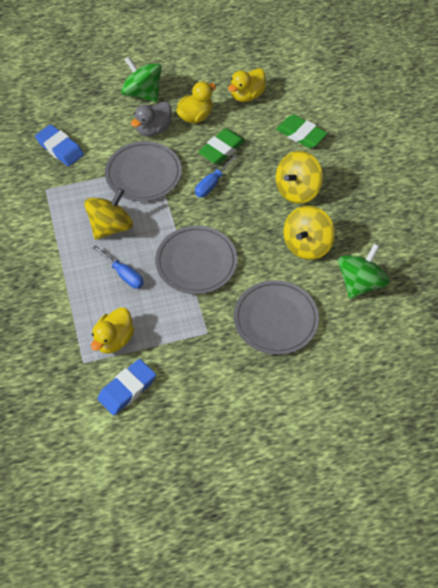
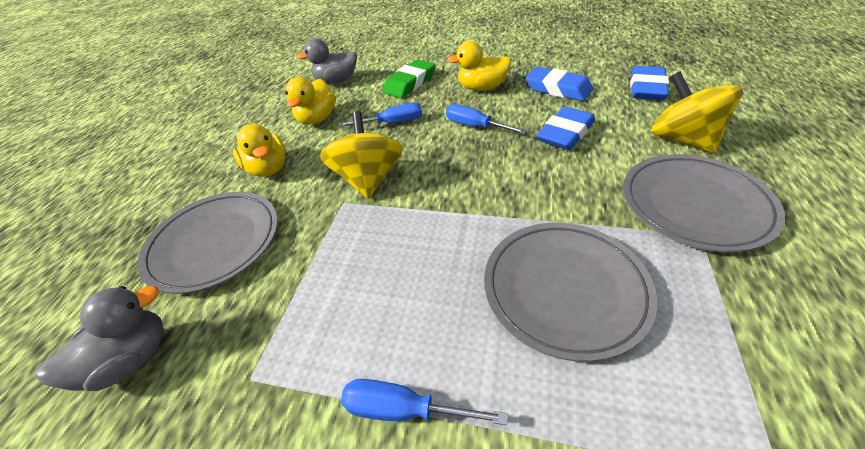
blue eraser: [35,124,84,166] [97,359,156,415] = 2 -> [526,67,593,101] [536,106,595,150] [630,66,669,100] = 3
blue screwdriver: [93,245,144,289] [195,154,238,197] = 2 -> [339,103,422,127] [341,379,508,425] [446,104,527,134] = 3
green eraser: [198,128,245,164] [276,114,327,148] = 2 -> [382,59,435,98] = 1
green spinning top: [121,56,162,102] [338,243,389,299] = 2 -> none = 0
grey duck: [131,101,172,137] = 1 -> [35,286,164,391] [297,38,357,84] = 2
yellow spinning top: [84,188,133,240] [276,151,323,204] [283,205,335,260] = 3 -> [320,111,403,199] [651,71,743,153] = 2

